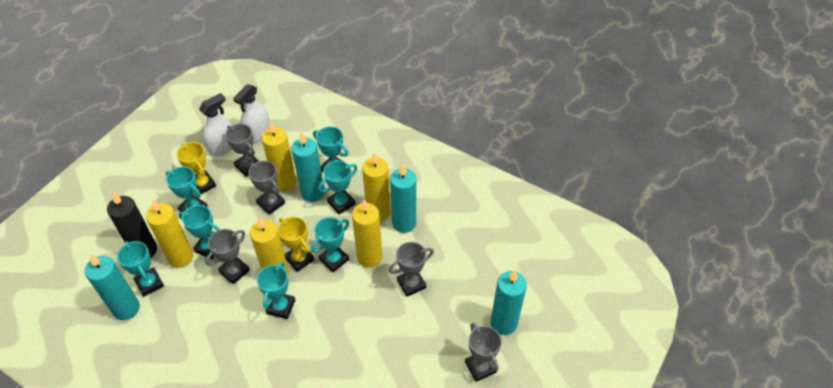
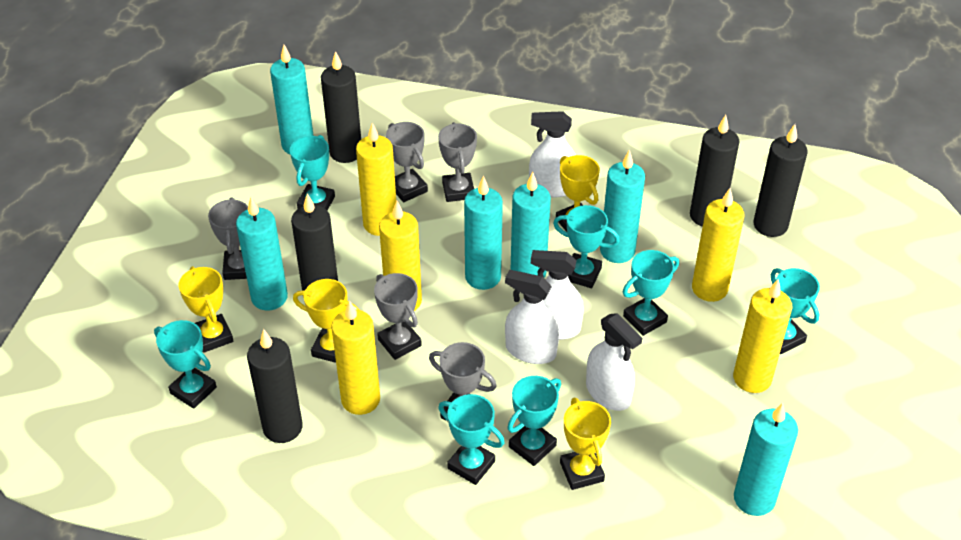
black candle: [107,192,157,258] = 1 -> [247,329,303,443] [291,194,338,298] [321,51,361,163] [690,115,739,227] [753,124,808,237] = 5
turquoise candle: [85,254,140,320] [292,132,324,202] [390,164,416,233] [491,270,527,335] = 4 -> [236,197,288,311] [270,45,314,154] [464,176,503,290] [511,172,551,278] [600,150,645,263] [734,403,798,516] = 6
white spray bottle: [199,93,233,156] [233,84,270,143] = 2 -> [505,270,559,364] [529,111,576,197] [531,250,584,340] [586,313,642,411] = 4
yellow trophy: [177,142,216,195] [278,217,315,272] = 2 -> [179,266,233,353] [293,279,360,363] [556,155,600,232] [560,398,611,490] = 4

